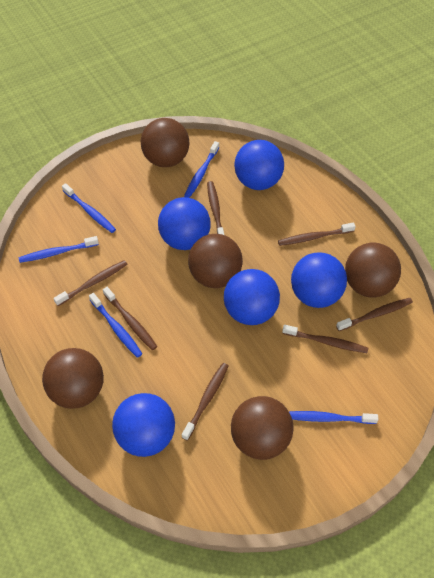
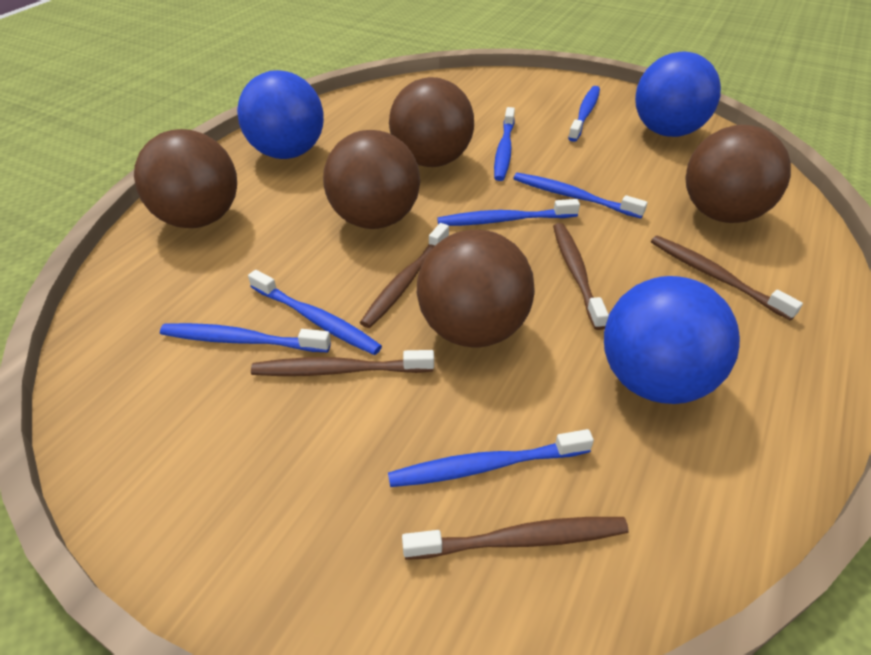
blue ball: [112,393,175,457] [158,197,211,250] [224,269,280,325] [234,140,284,190] [291,252,347,308] = 5 -> [237,70,324,159] [604,276,740,404] [635,52,721,137] = 3
blue toothbrush: [19,236,99,263] [62,183,116,233] [89,293,142,358] [184,141,219,198] [289,411,379,424] = 5 -> [160,323,331,352] [248,270,382,355] [388,429,594,487] [437,199,580,226] [494,107,515,181] [513,173,647,218] [568,86,600,142] = 7
brown toothbrush: [53,260,128,306] [103,287,157,350] [182,363,229,441] [207,181,224,235] [278,222,356,246] [282,325,368,353] [336,298,413,331] = 7 -> [251,350,434,376] [360,223,449,328] [402,517,629,560] [553,223,609,330] [651,236,803,321] = 5

